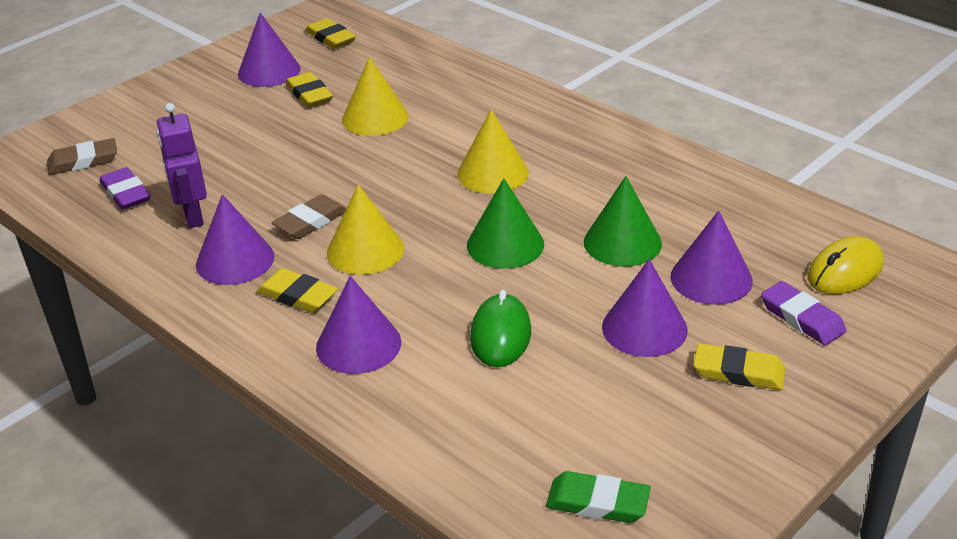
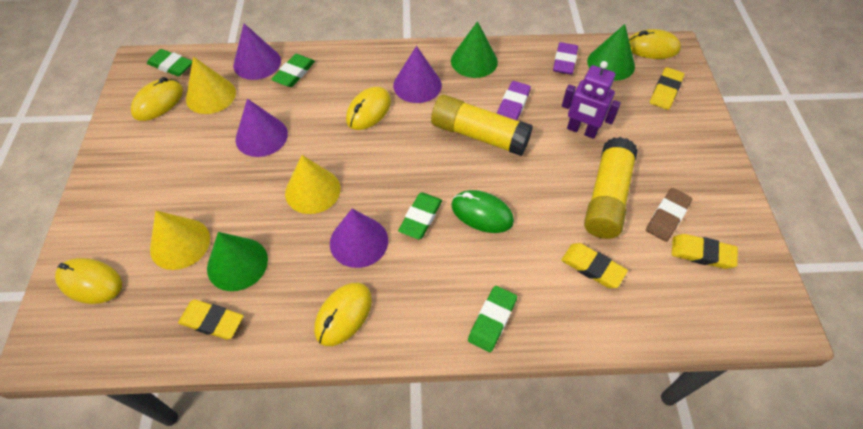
brown eraser: [47,138,117,175] [272,194,347,239] = 2 -> [646,188,692,242] = 1
green cone: [467,178,544,269] [584,176,662,267] = 2 -> [207,232,268,291] [451,21,498,78] [587,24,635,81] = 3
green eraser: [546,471,651,523] = 1 -> [147,49,192,76] [271,54,315,87] [398,193,442,239] [468,286,517,352] = 4
purple cone: [196,194,274,285] [238,13,301,87] [316,276,401,374] [602,259,688,357] [670,210,753,305] = 5 -> [233,24,281,80] [236,99,288,157] [330,209,388,268] [393,46,442,103] = 4
yellow glue stick: none = 0 -> [431,95,533,156] [584,137,638,239] = 2
yellow mouse: [808,236,884,294] = 1 -> [55,258,122,304] [131,77,183,121] [314,283,372,346] [346,87,391,130] [629,29,681,59] = 5

